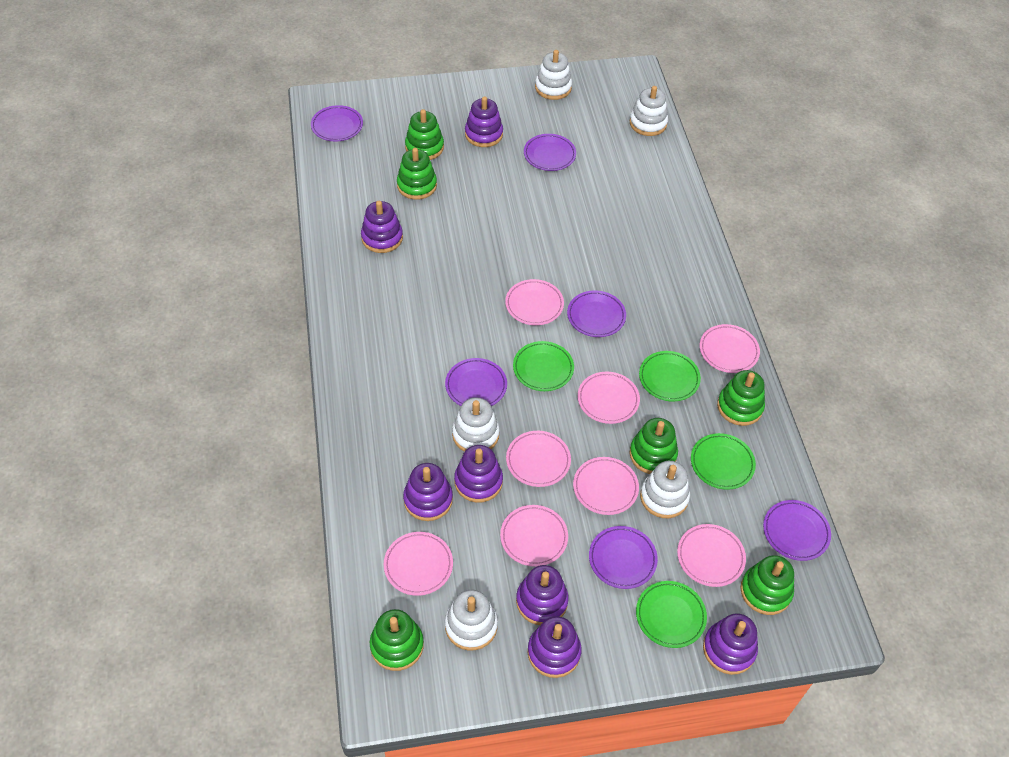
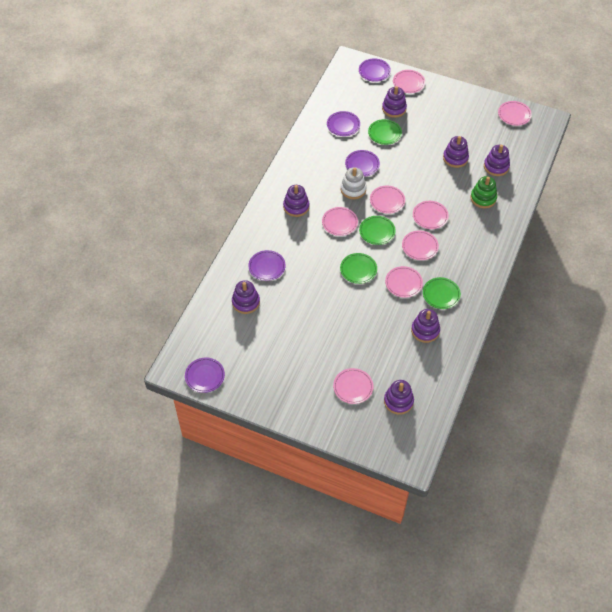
green stacking toy: [369,609,424,671] [397,148,437,200] [405,109,444,160] [630,418,678,474] [717,370,765,426] [741,555,794,615] = 6 -> [470,176,497,208] = 1
purple plate: [311,105,363,141] [445,358,507,406] [524,134,576,171] [567,290,626,337] [589,526,658,589] [763,500,831,561] = 6 -> [185,357,225,393] [248,250,286,281] [327,111,360,136] [345,150,380,177] [359,58,391,82] = 5
white stacking toy: [445,590,498,651] [452,398,500,452] [535,50,572,100] [630,86,668,136] [640,461,690,518] = 5 -> [341,167,367,199] = 1

